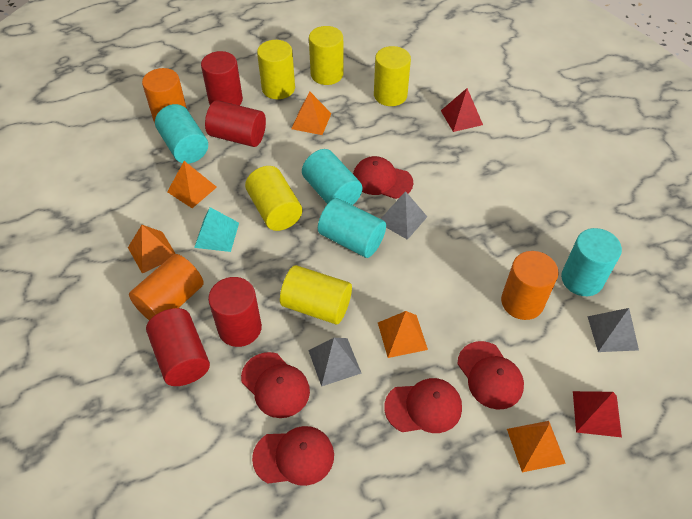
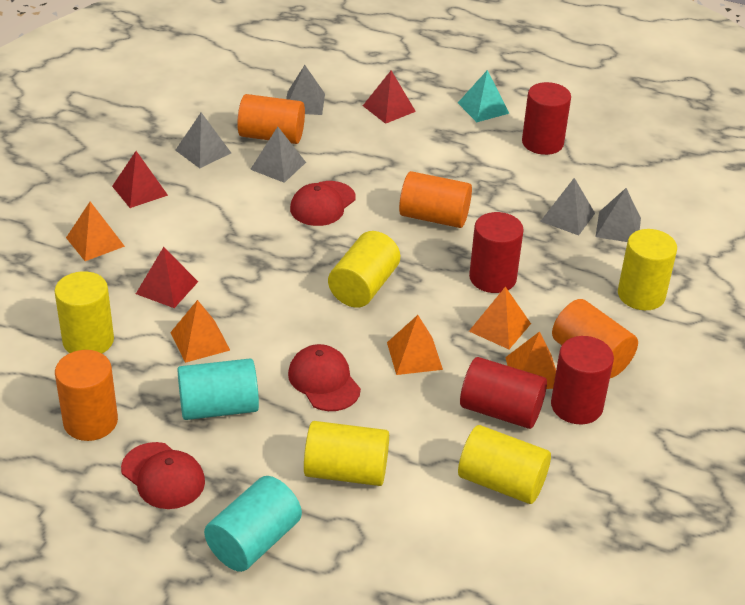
grey pyramid: [308,338,362,386] [381,191,427,240] [587,308,639,352] = 3 -> [175,113,231,168] [250,127,306,183] [286,65,325,115] [540,178,595,235] [595,188,641,242] = 5
orange cylinder: [129,254,204,320] [142,68,187,123] [501,251,558,320] = 3 -> [55,350,118,441] [237,94,305,144] [399,171,472,228] [552,299,638,378] = 4
red cap: [241,352,310,418] [252,426,334,486] [353,156,413,199] [384,378,462,433] [458,341,524,410] = 5 -> [121,442,205,509] [288,344,361,411] [290,181,356,226] = 3
red pyramid: [441,88,483,132] [573,391,622,437] = 2 -> [112,151,168,208] [136,247,198,308] [363,71,416,124] = 3
turquoise cylinder: [155,104,208,164] [302,149,363,205] [318,198,386,258] [561,228,622,296] = 4 -> [178,359,259,420] [204,476,302,572] = 2

